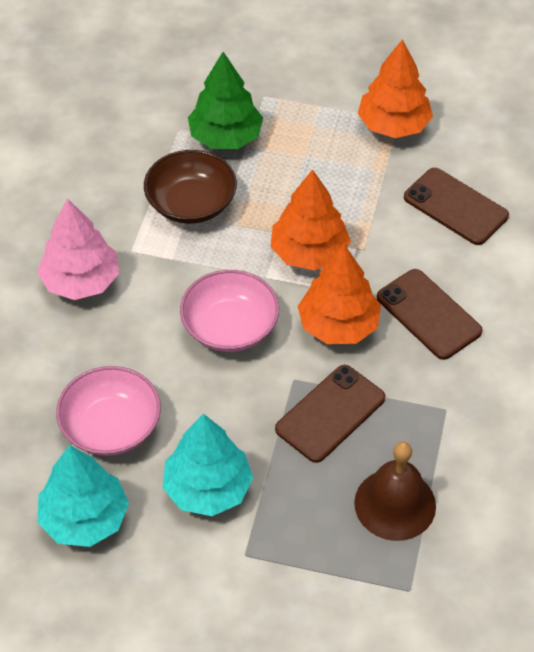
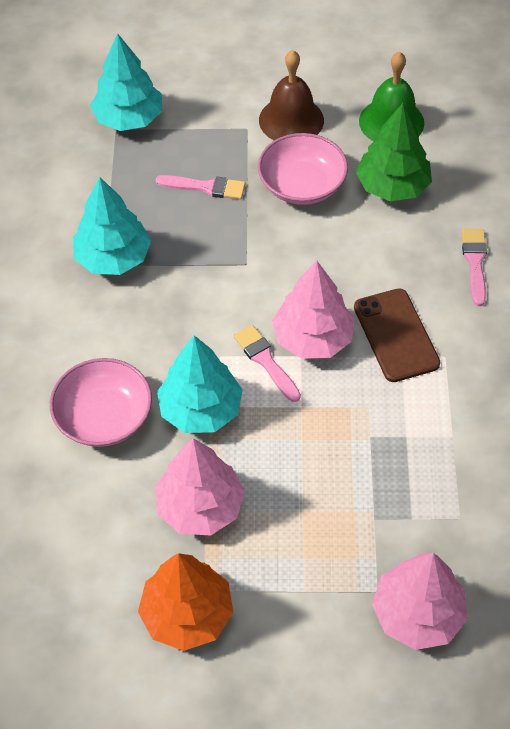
brown bowl: [144,150,237,224] = 1 -> none = 0
brown phone: [275,365,385,463] [377,269,483,360] [404,168,509,245] = 3 -> [354,288,440,382] = 1
green bell: none = 0 -> [359,52,424,141] = 1
orange tree: [270,169,351,271] [298,244,381,344] [358,39,433,138] = 3 -> [138,553,233,651] = 1
pink brush: none = 0 -> [156,175,245,199] [234,325,301,402] [462,229,487,306] = 3
pink tree: [37,198,119,300] = 1 -> [155,438,245,536] [272,261,355,359] [372,553,468,650] = 3
turquoise tree: [38,445,129,547] [163,414,253,516] = 2 -> [73,177,151,275] [90,33,162,131] [157,335,243,433] = 3

